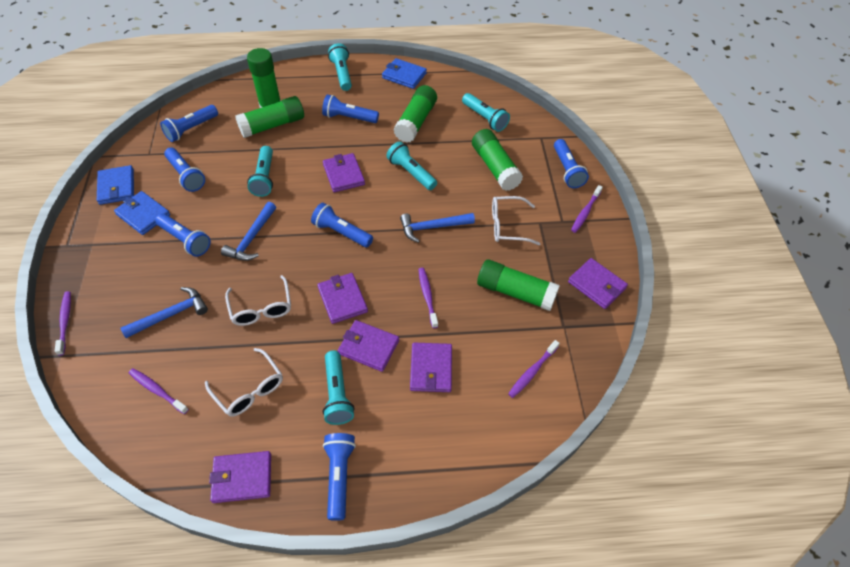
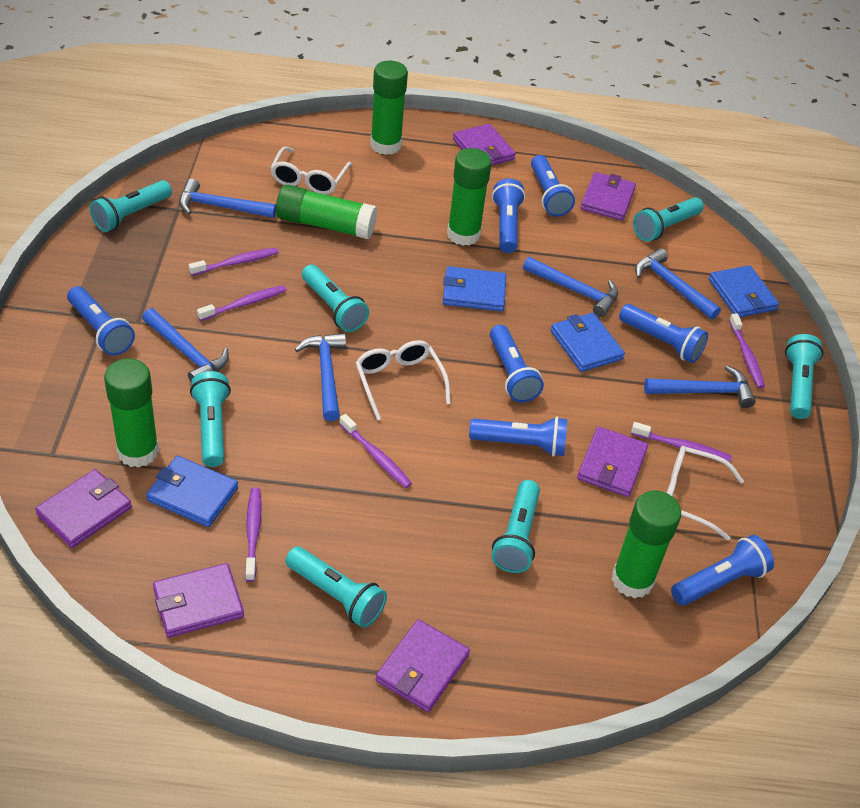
blue hammer: [120,287,208,338] [221,202,276,261] [400,213,475,243] = 3 -> [142,308,229,382] [179,179,276,218] [295,333,346,421] [523,257,618,317] [635,248,721,320] [644,365,755,408] = 6
blue wallet: [97,165,134,205] [114,191,170,235] [382,58,427,89] = 3 -> [146,456,238,527] [443,266,506,311] [551,313,625,372] [709,265,779,317] = 4
purple toothbrush: [55,291,71,356] [129,368,189,414] [418,268,438,328] [508,340,560,398] [571,185,603,233] = 5 -> [189,248,279,276] [197,285,287,321] [245,487,261,582] [339,414,412,488] [631,422,732,462] [729,314,765,388] = 6
turquoise flashlight: [247,146,273,197] [323,351,355,425] [328,43,352,91] [386,141,437,190] [462,93,510,132] = 5 -> [90,180,172,232] [190,371,231,467] [285,546,387,628] [302,265,369,332] [491,480,540,573] [633,197,704,242] [785,334,823,419] = 7

